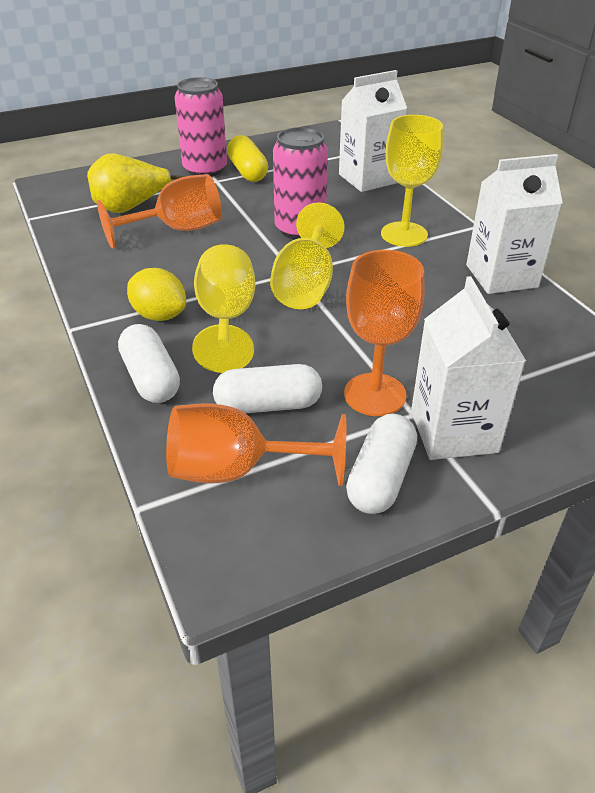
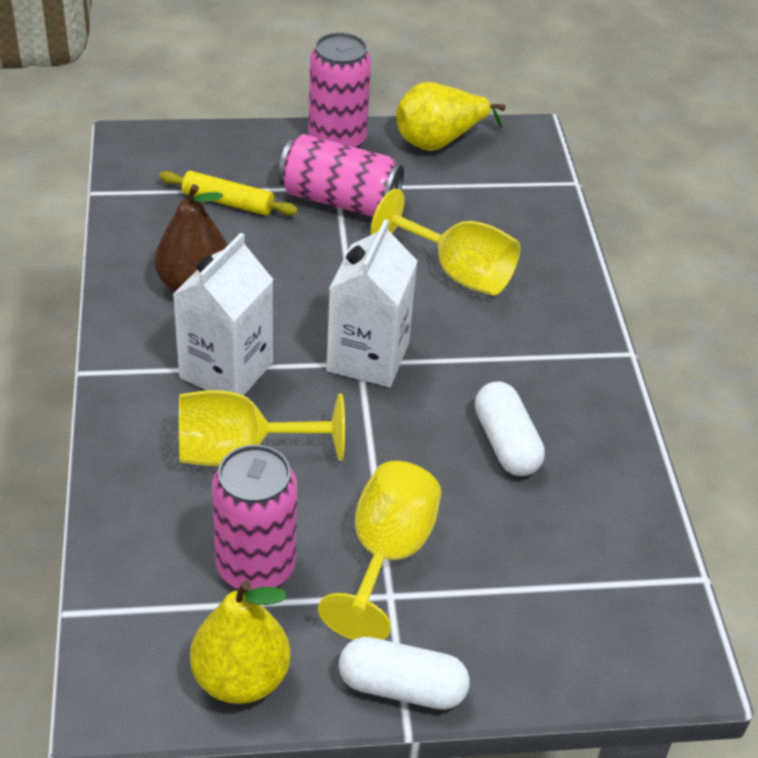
brown pear: none = 0 -> [154,184,228,292] = 1
orange goblet: [97,174,222,249] [166,403,346,486] [344,250,425,416] = 3 -> none = 0
pink can: [175,77,227,177] [273,127,328,239] = 2 -> [212,445,297,592] [278,134,404,217] [309,33,371,148] = 3
white capsule: [118,324,180,403] [213,364,322,413] [346,414,417,514] = 3 -> [339,637,470,710] [475,382,545,476] = 2
white carton: [339,70,407,192] [411,276,526,460] [466,154,563,294] = 3 -> [172,233,274,396] [326,219,417,387] = 2
yellow capsule: [227,135,268,182] = 1 -> none = 0
yellow lemon: [127,268,186,321] = 1 -> none = 0
yellow pear: [87,153,184,213] = 1 -> [190,581,290,704] [396,82,506,151] = 2
yellow rolling pin: none = 0 -> [159,171,298,215] = 1

